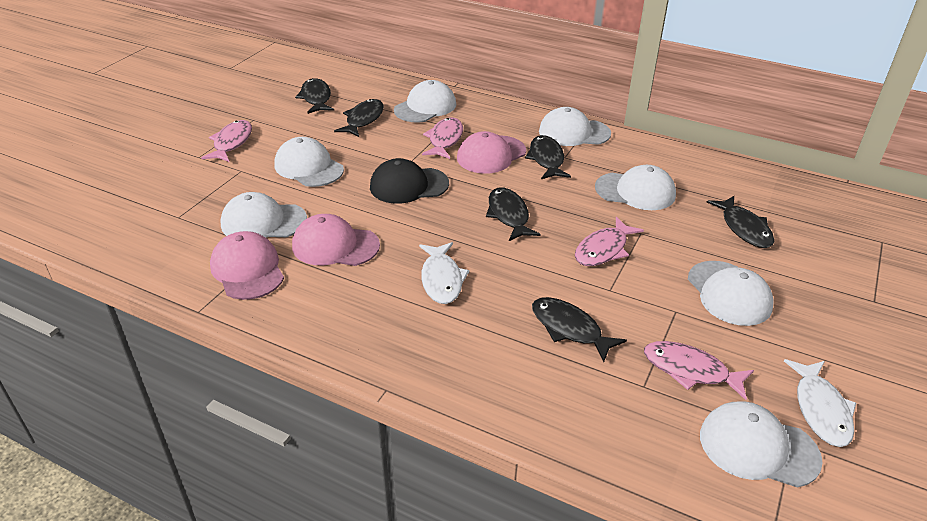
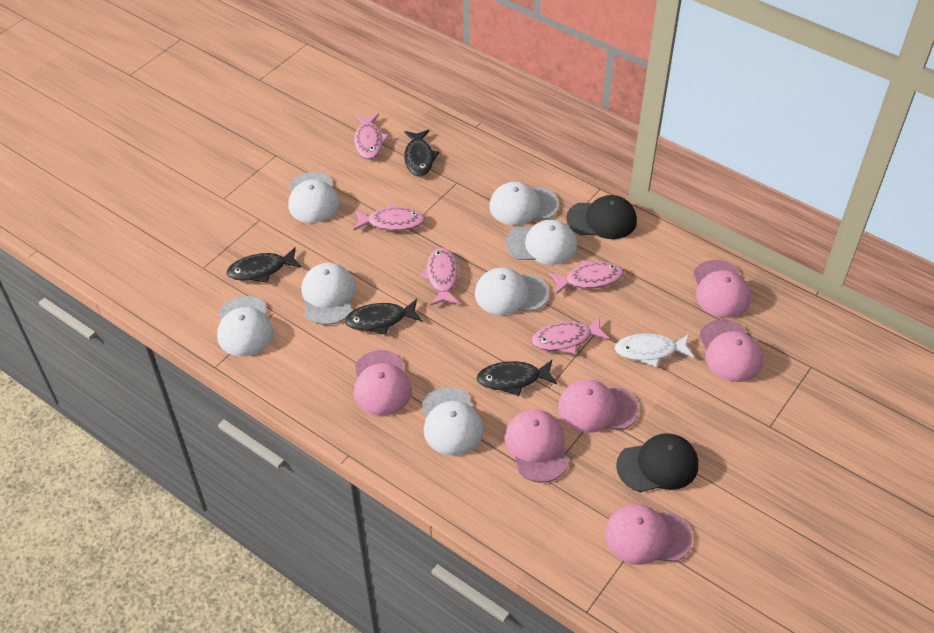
black cap: [370,158,449,204] = 1 -> [566,195,637,239] [616,433,698,492] = 2
black fish: [295,78,334,114] [334,99,384,137] [486,188,541,241] [525,135,571,179] [532,297,627,362] [706,196,774,248] = 6 -> [226,247,302,283] [345,299,422,335] [404,130,439,177] [477,360,557,396] = 4
pink cap: [210,231,284,300] [292,214,380,266] [457,131,526,174] = 3 -> [354,350,412,416] [505,409,569,483] [558,379,639,433] [605,504,692,565] [693,260,751,318] [699,320,763,382] = 6
pink fish: [201,120,252,162] [422,118,463,159] [575,217,644,266] [644,341,754,400] = 4 -> [353,204,425,231] [354,114,389,159] [420,248,459,305] [531,317,610,354] [549,260,624,294] = 5
white fish: [419,242,470,304] [784,359,856,447] = 2 -> [614,334,694,367] = 1

